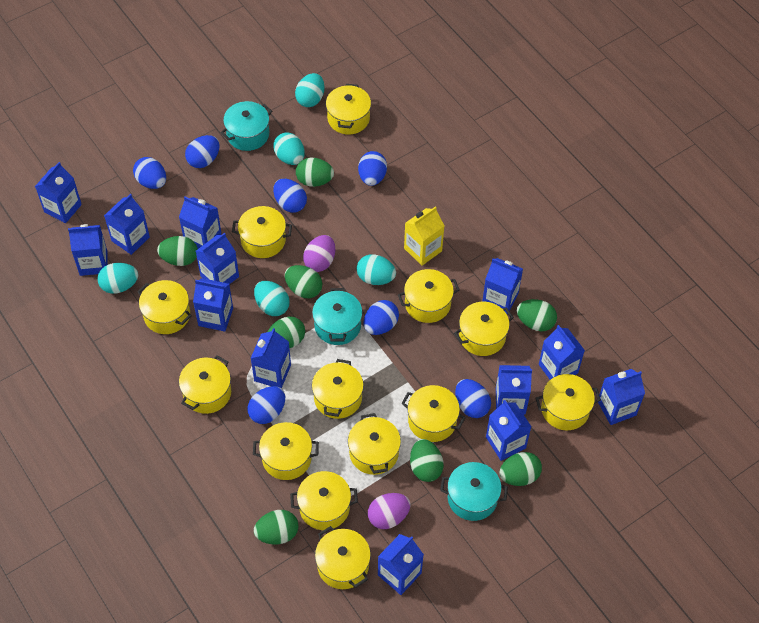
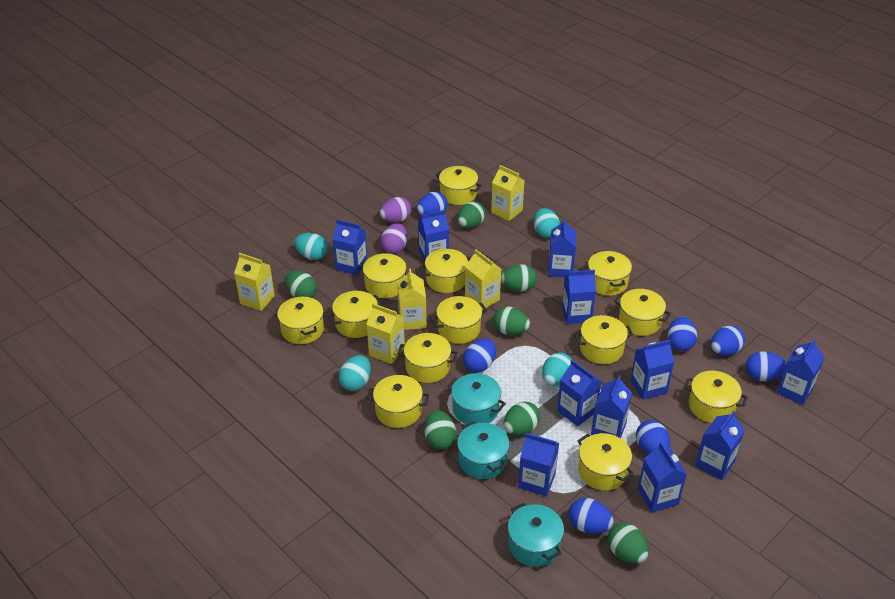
blue carton: [35,162,82,223] [68,224,108,276] [104,194,150,255] [179,196,222,249] [193,278,233,332] [196,233,239,284] [251,328,291,389] [378,534,424,595] [482,258,523,314] [486,400,531,461] [496,365,532,415] [539,325,585,380] [598,369,645,425] = 13 -> [333,219,367,275] [418,210,449,262] [518,433,559,497] [548,218,576,277] [557,360,601,426] [562,270,596,324] [591,375,632,438] [631,340,674,400] [638,442,687,513] [695,410,745,480] [777,339,825,405] = 11
green egg: [157,236,198,266] [254,510,299,545] [268,316,305,348] [285,265,322,298] [296,158,334,187] [410,439,444,482] [499,452,542,486] [517,299,557,332] = 8 -> [285,270,317,298] [424,410,456,450] [457,201,486,228] [493,306,530,335] [501,264,537,291] [504,402,540,435] [608,522,649,564] = 7
turquoise egg: [97,263,138,294] [254,281,290,316] [273,132,305,165] [295,73,325,107] [357,254,396,285] = 5 -> [294,233,328,260] [339,355,371,391] [534,208,560,238] [542,353,572,386] = 4
yellow carton: [404,206,445,266] = 1 -> [234,253,275,311] [366,303,405,364] [397,268,427,330] [465,249,501,310] [491,165,525,221] = 5

